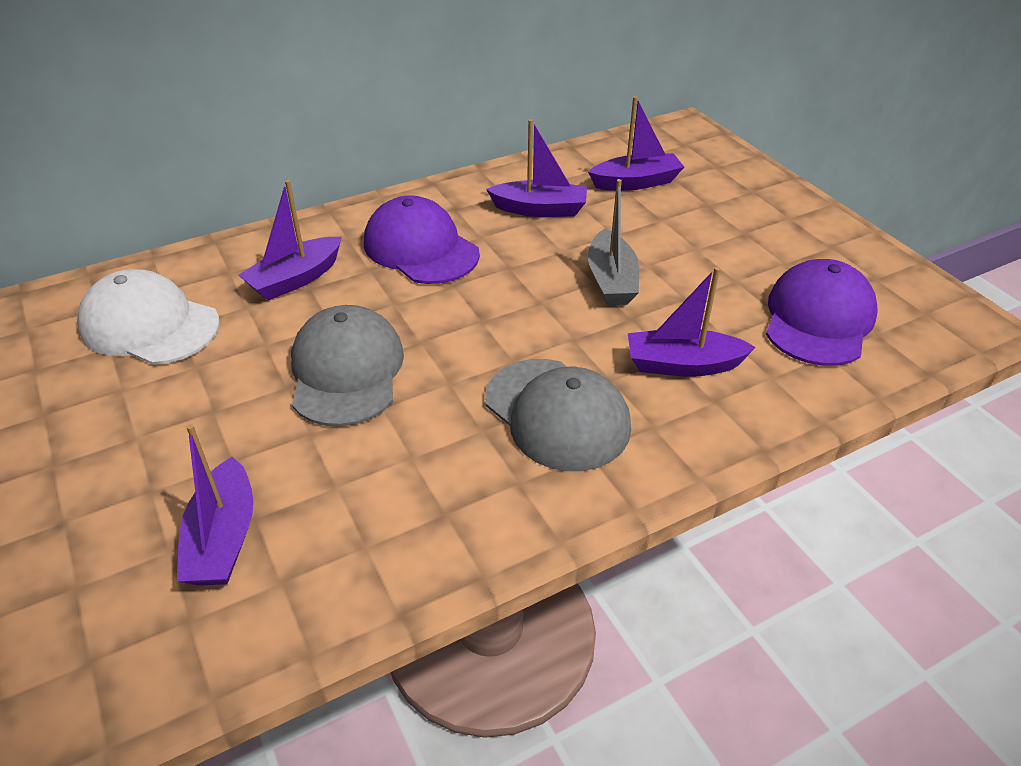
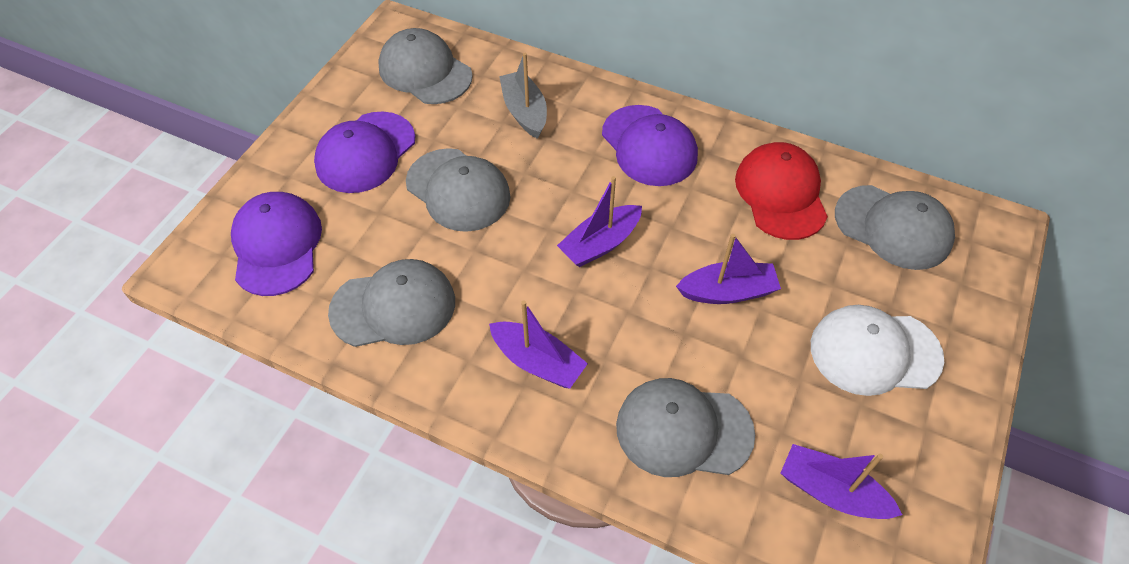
grey cap: [291,305,404,427] [485,359,631,471] = 2 -> [328,259,455,347] [378,28,473,104] [406,148,511,232] [616,378,755,477] [835,185,955,270] = 5
purple boat: [177,424,253,586] [239,180,342,300] [486,119,587,217] [588,96,684,191] [628,267,755,377] = 5 -> [489,301,588,388] [557,176,642,267] [676,234,781,304] [781,444,902,519] = 4
purple cap: [364,195,480,284] [766,259,878,366] = 2 -> [231,192,322,296] [314,111,415,193] [602,105,698,186] = 3
red cap: none = 0 -> [735,142,828,240] = 1

